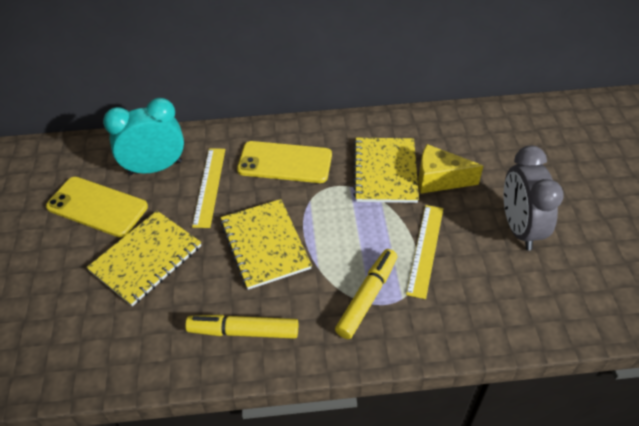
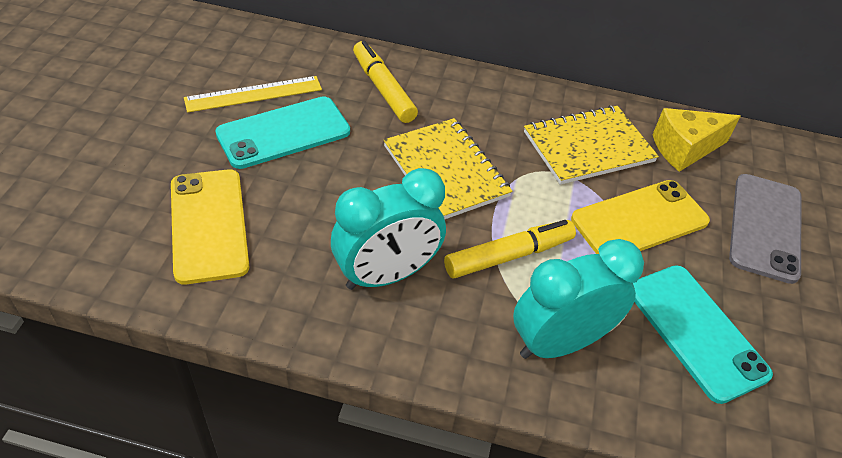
grey clock: [503,146,564,250] = 1 -> none = 0
grey phone: none = 0 -> [729,174,802,284] = 1
turquoise clock: [103,98,184,175] = 1 -> [331,168,446,290] [513,239,644,359] = 2
turquoise phone: none = 0 -> [215,96,350,169] [633,265,773,404] = 2
yellow notebook: [86,211,201,306] [220,199,312,290] [353,138,419,203] = 3 -> [384,118,513,219] [524,105,659,185] = 2
yellow ruler: [192,148,225,228] [406,205,443,299] = 2 -> [184,76,322,113] = 1

